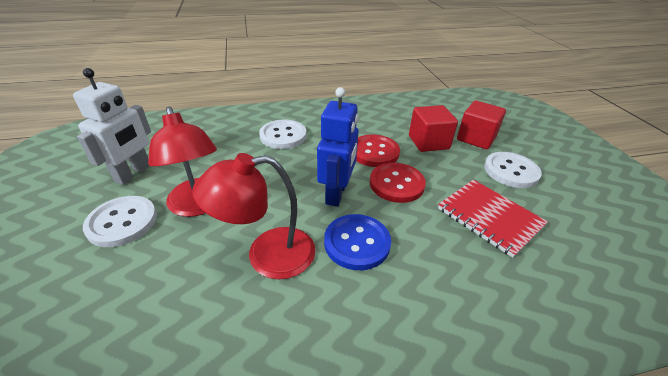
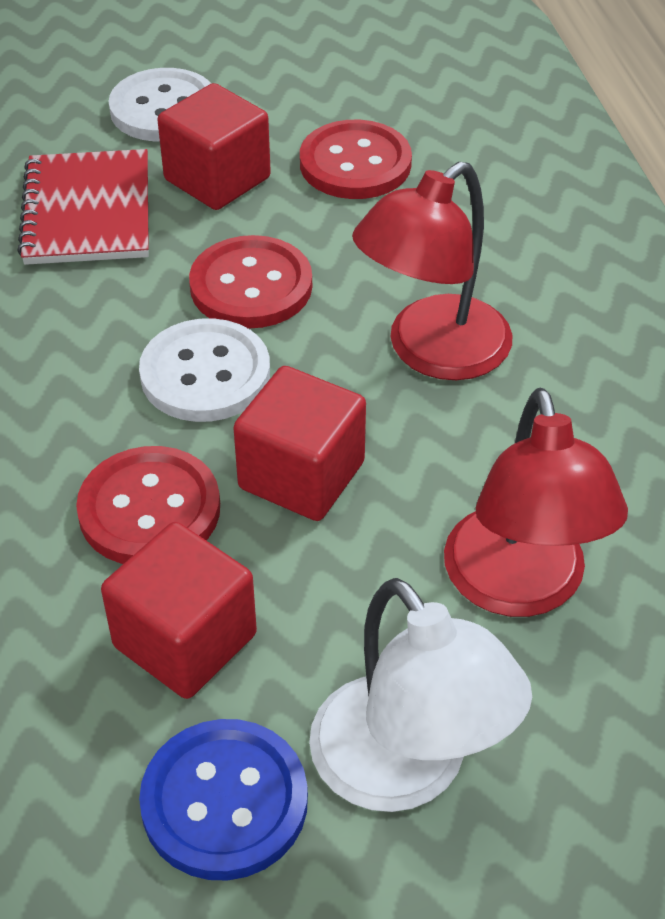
blue robot: [317,87,359,207] = 1 -> none = 0
red button: [356,134,400,167] [370,163,426,203] = 2 -> [76,446,220,564] [189,235,312,329] [300,120,412,199] = 3
red cube: [409,105,458,152] [457,101,506,149] = 2 -> [101,522,257,699] [157,83,271,210] [233,366,366,521] = 3
white button: [83,196,157,247] [259,120,307,149] [484,152,542,188] = 3 -> [108,68,211,141] [139,318,270,422] = 2
white lamp: none = 0 -> [309,578,532,812] = 1
white robot: [73,68,151,185] = 1 -> none = 0

